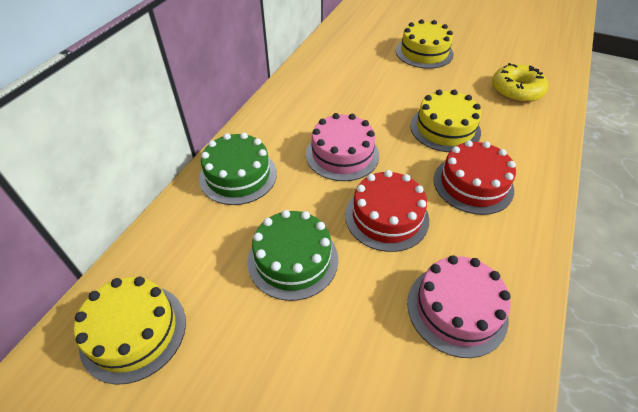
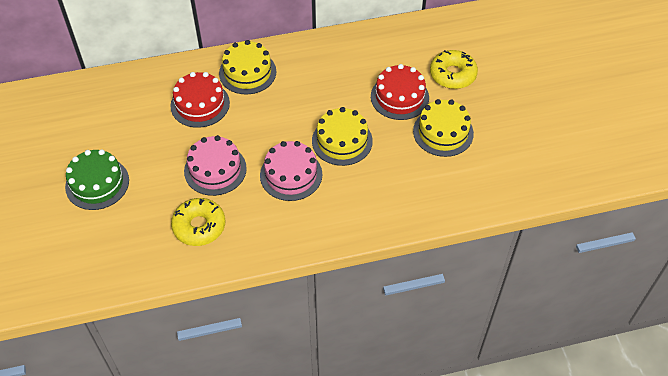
green cake: [199,132,277,205] [247,210,338,301] = 2 -> [65,149,129,210] = 1
yellow donut: [492,63,548,103] = 1 -> [171,198,225,246] [430,50,478,89] = 2

